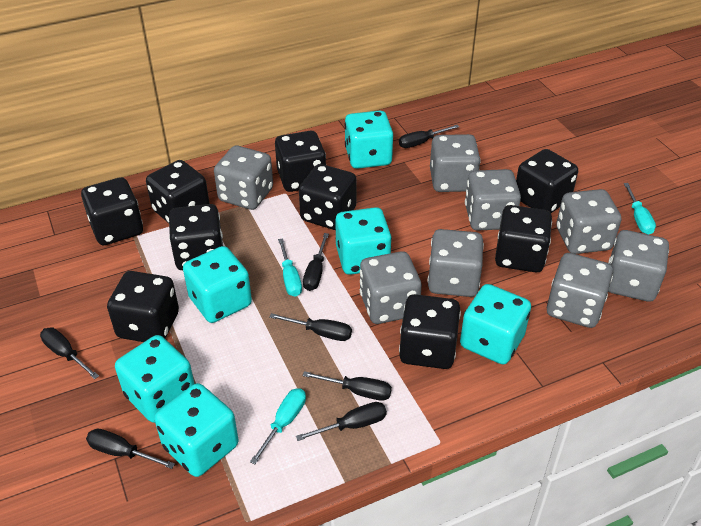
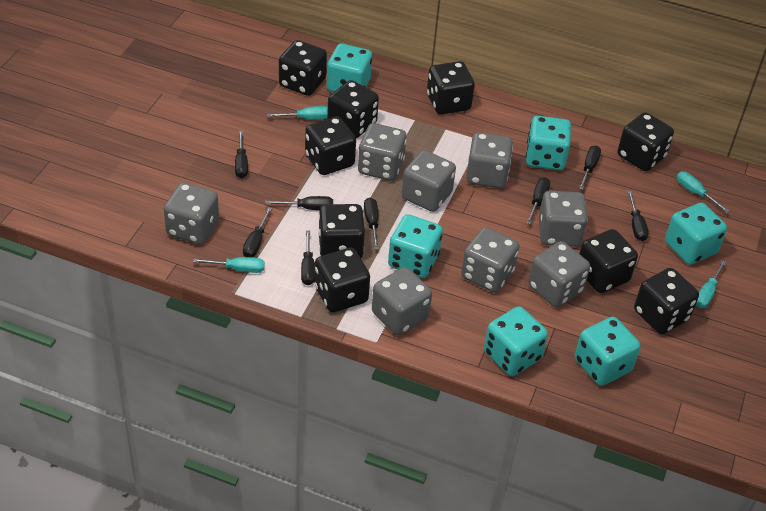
black screwdriver: [40,327,99,379] [86,429,175,469] [269,313,352,341] [296,402,387,441] [302,371,392,401] [303,233,329,291] [399,125,459,148] = 7 -> [235,131,248,178] [243,207,272,257] [265,196,333,210] [301,231,315,285] [364,198,379,250] [526,178,550,224] [579,146,601,190] [628,191,649,241] = 8
turquoise screwdriver: [250,388,306,464] [278,238,302,297] [624,183,656,235] = 3 -> [193,257,265,273] [267,106,328,119] [677,171,729,213] [696,260,726,308] = 4

